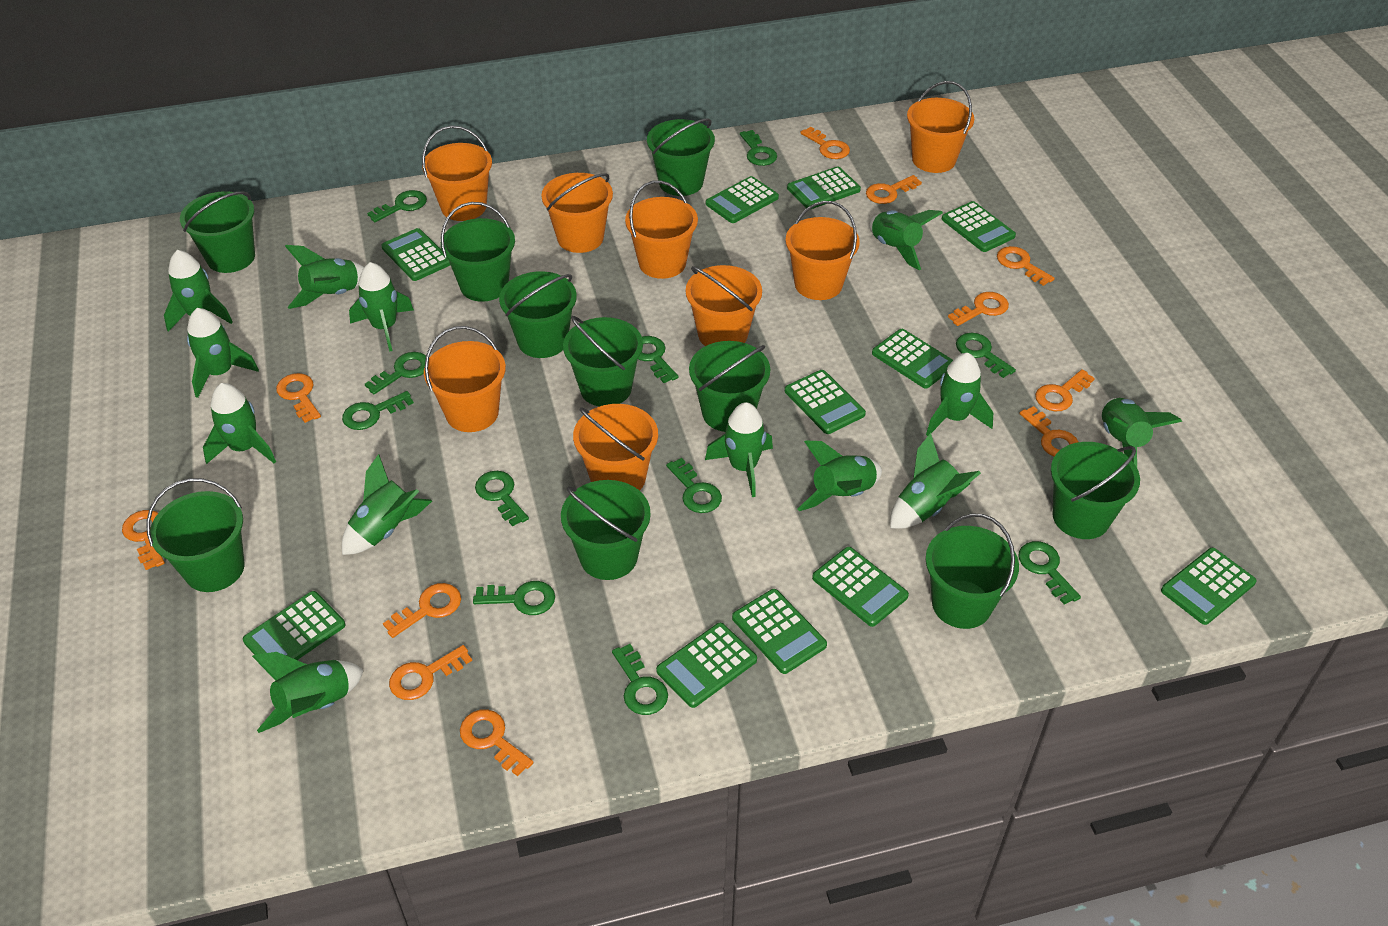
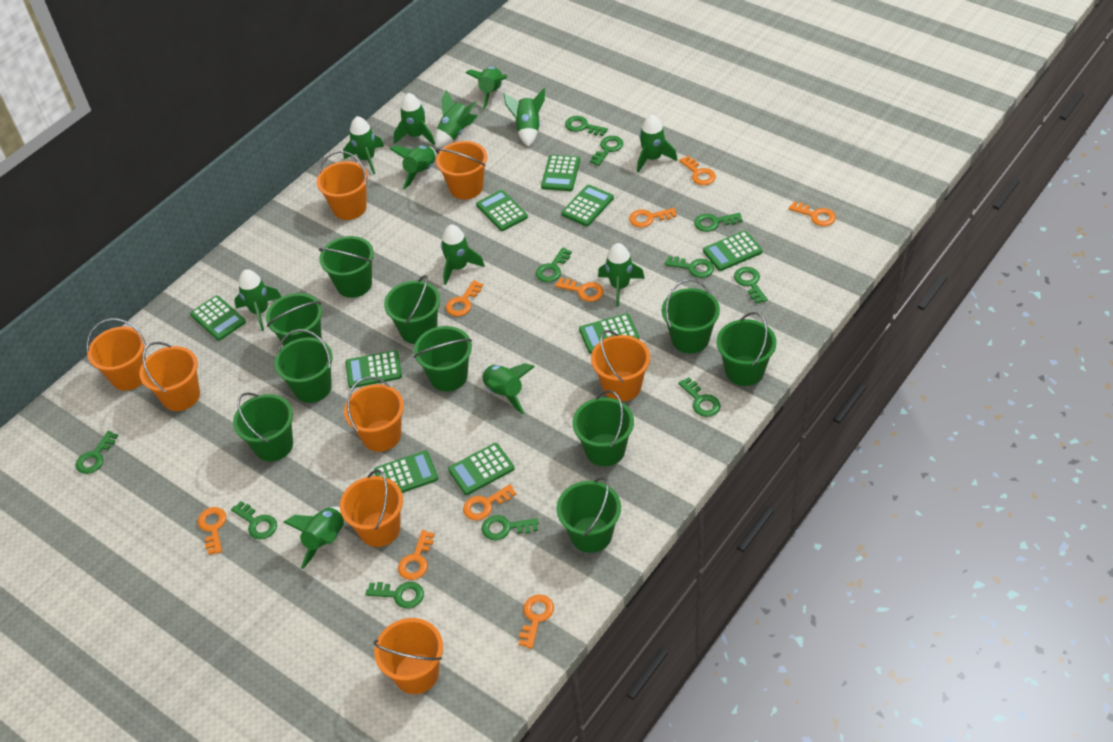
green calculator: [243,591,345,660] [381,228,450,281] [656,623,757,708] [706,176,779,223] [732,589,827,674] [785,370,866,434] [787,166,861,209] [812,547,909,627] [872,329,953,388] [942,201,1016,252] [1161,548,1256,625] = 11 -> [190,295,246,341] [345,350,402,388] [374,450,438,493] [448,443,514,495] [476,190,528,231] [541,155,580,191] [561,185,614,226] [579,313,639,354] [703,231,762,271] = 9
green rocket: [164,250,233,332] [187,308,259,398] [203,383,276,464] [252,652,364,733] [285,245,364,309] [342,454,432,555] [349,262,414,352] [705,402,773,497] [798,441,882,511] [869,210,943,270] [890,433,981,529] [926,353,993,436] [1102,398,1182,467] = 13 -> [234,269,281,331] [283,507,345,569] [343,116,384,174] [390,145,436,189] [394,93,435,145] [435,90,478,148] [441,225,485,285] [466,67,507,109] [481,363,535,414] [504,88,545,147] [598,243,645,307] [637,115,677,173] = 12
orange key: [122,510,165,570] [276,373,321,423] [383,583,461,638] [389,645,472,700] [460,709,534,776] [800,127,850,159] [866,175,922,204] [948,292,1009,326] [997,246,1055,286] [1020,406,1078,457] [1035,369,1095,411] = 11 -> [198,507,226,555] [398,530,434,580] [446,280,483,316] [463,484,516,520] [519,595,554,649] [555,278,604,302] [629,208,677,228] [679,156,716,185] [789,201,836,226] = 9

